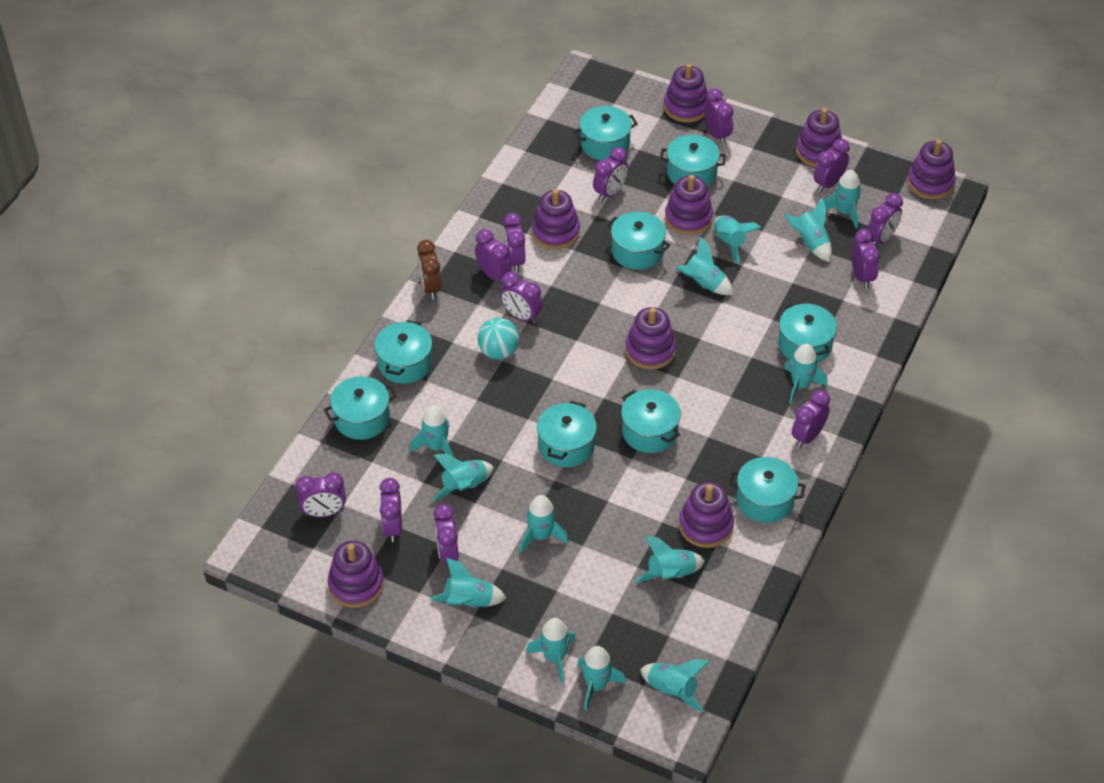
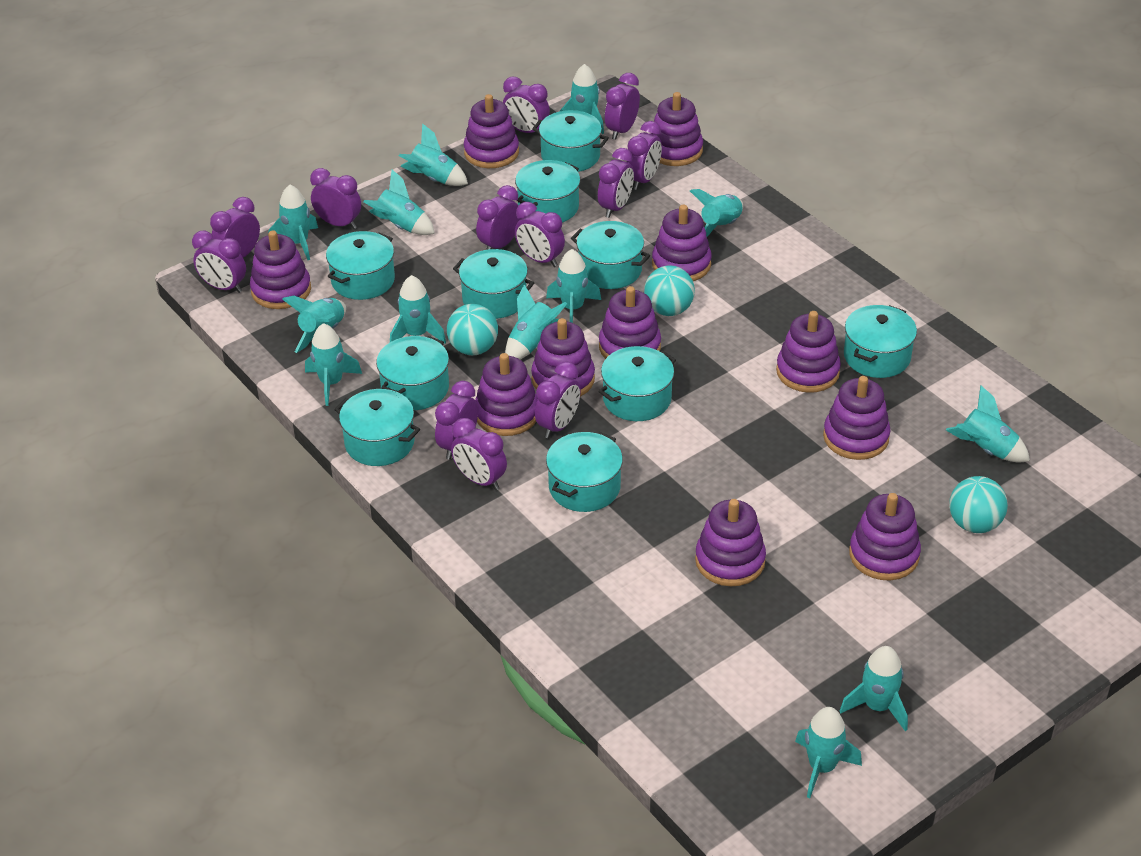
brown clock: [417,240,441,299] = 1 -> none = 0
purple stacking toy: [328,541,384,608] [532,189,580,250] [625,307,676,370] [664,64,708,122] [665,175,713,235] [679,482,734,548] [796,108,842,167] [907,140,956,199] = 8 -> [250,231,311,309] [464,94,519,168] [475,353,538,436] [531,318,595,397] [599,286,661,359] [650,92,703,166] [652,204,712,281] [695,499,766,586] [776,311,841,393] [823,376,891,460] [849,493,921,581] = 11
turquoise ball: [477,318,519,360] = 1 -> [447,304,498,355] [644,265,695,316] [949,476,1008,533] = 3
turquoise pot: [324,376,396,440] [374,320,432,384] [537,401,597,467] [573,106,638,160] [607,212,670,270] [621,389,681,453] [660,134,726,187] [729,457,806,523] [778,302,837,363] = 9 -> [326,231,395,300] [334,389,420,466] [376,336,449,410] [453,249,534,319] [515,160,580,223] [532,110,609,172] [546,432,623,512] [571,221,650,289] [598,346,676,421] [844,305,917,378] = 10

